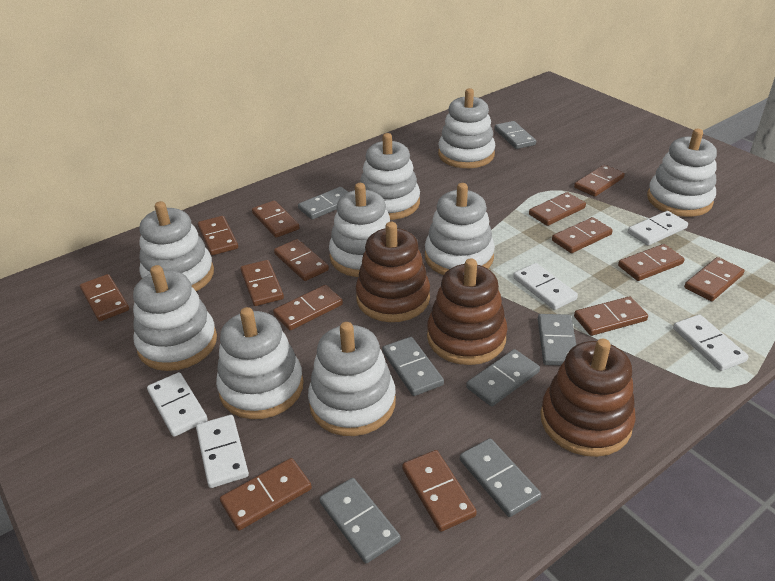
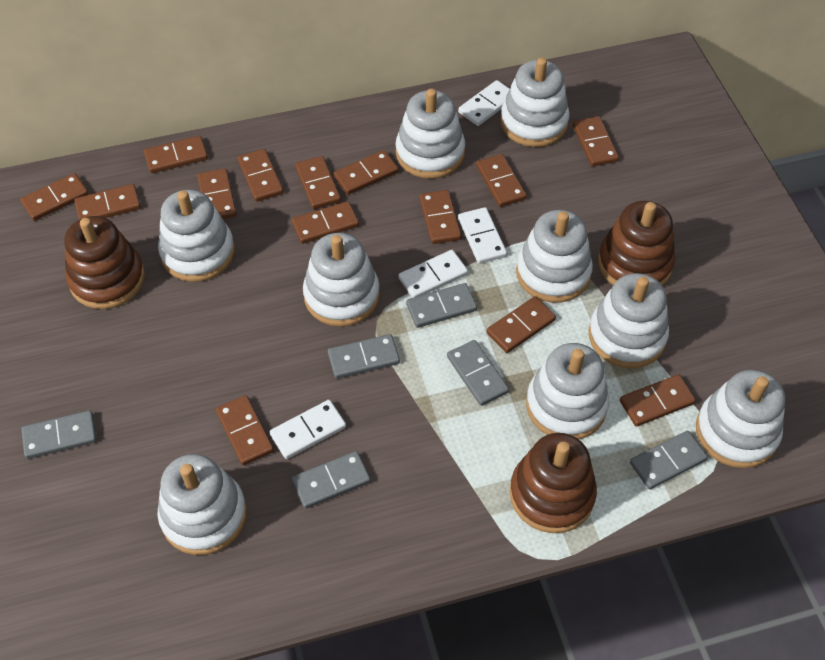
grey domino: [298,187,348,220] [319,478,401,563] [382,337,444,396] [460,438,541,517] [466,349,540,407] [495,121,536,149] [538,314,576,366] = 7 -> [22,411,97,459] [292,451,371,509] [328,334,400,379] [406,283,477,328] [447,340,509,406] [630,430,708,489] = 6
white domino: [147,372,208,437] [196,415,249,488] [513,263,578,310] [628,211,688,246] [673,314,748,371] = 5 -> [270,400,346,459] [398,250,468,298] [458,80,510,126] [458,207,507,264] = 4

